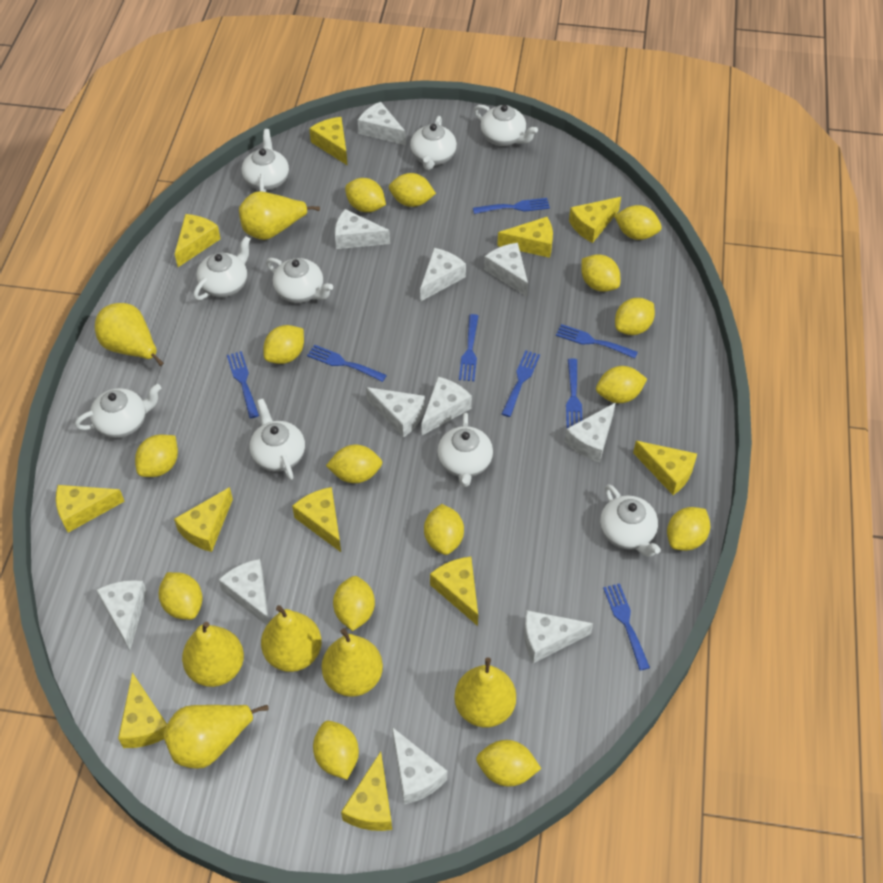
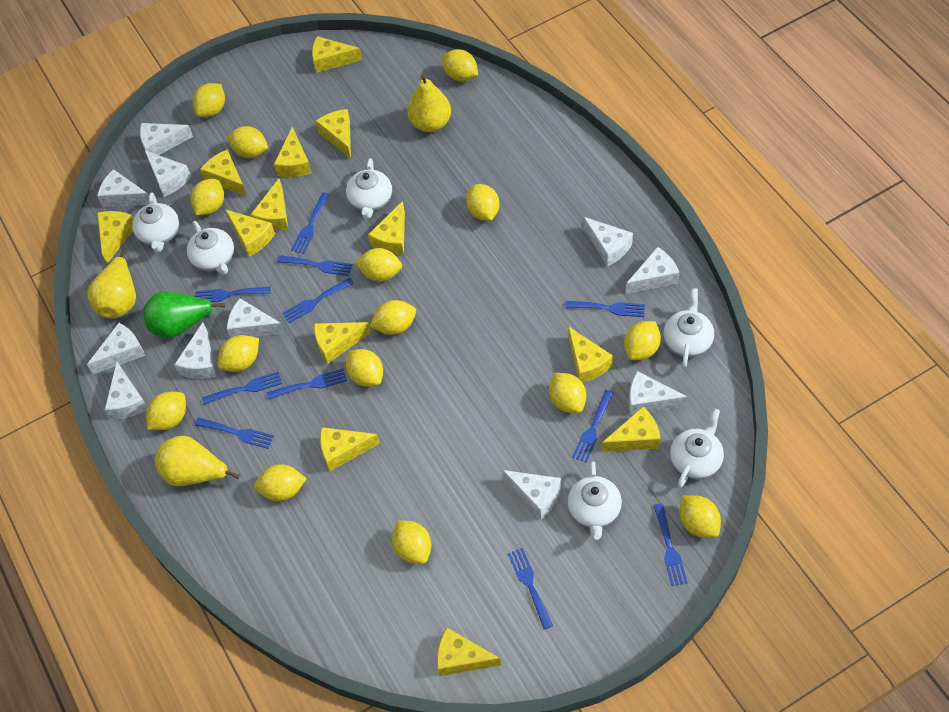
blue fork: [227,351,259,418] [307,345,387,382] [459,314,478,381] [473,198,550,214] [502,350,540,417] [556,324,638,359] [566,358,582,428] [603,583,650,671] = 8 -> [195,286,271,302] [195,418,274,449] [202,371,282,405] [267,368,347,400] [277,255,353,276] [282,278,354,323] [291,193,330,254] [508,548,553,629] [565,301,645,317] [572,390,614,463] [653,503,688,586] = 11
green pear: none = 0 -> [143,291,225,339] = 1
white teapot: [75,384,161,438] [194,236,250,300] [242,129,289,192] [250,399,305,480] [266,258,333,303] [410,116,457,170] [437,412,493,487] [474,105,538,146] [600,484,661,557] = 9 -> [132,193,179,253] [187,221,234,275] [346,158,392,219] [568,461,622,540] [663,288,714,368] [670,408,724,488] = 6
yellow cheese: [56,485,125,533] [118,673,167,748] [174,487,233,552] [175,214,221,267] [292,487,341,552] [309,117,348,166] [341,752,392,831] [430,557,478,626] [497,217,553,258] [569,197,621,243] [633,441,697,495] = 11 -> [97,211,133,264] [200,150,247,196] [225,209,275,257] [250,179,288,230] [274,127,312,177] [312,36,362,73] [314,322,371,364] [315,109,351,159] [320,427,380,471] [368,201,405,254] [437,627,501,676] [568,326,613,383] [602,407,661,452] = 13
yellow pear: [95,303,164,366] [163,705,269,769] [182,622,244,687] [239,191,320,240] [261,605,322,672] [322,628,383,697] [454,658,516,728] = 7 -> [87,250,136,319] [155,436,240,486] [407,75,451,132] = 3

